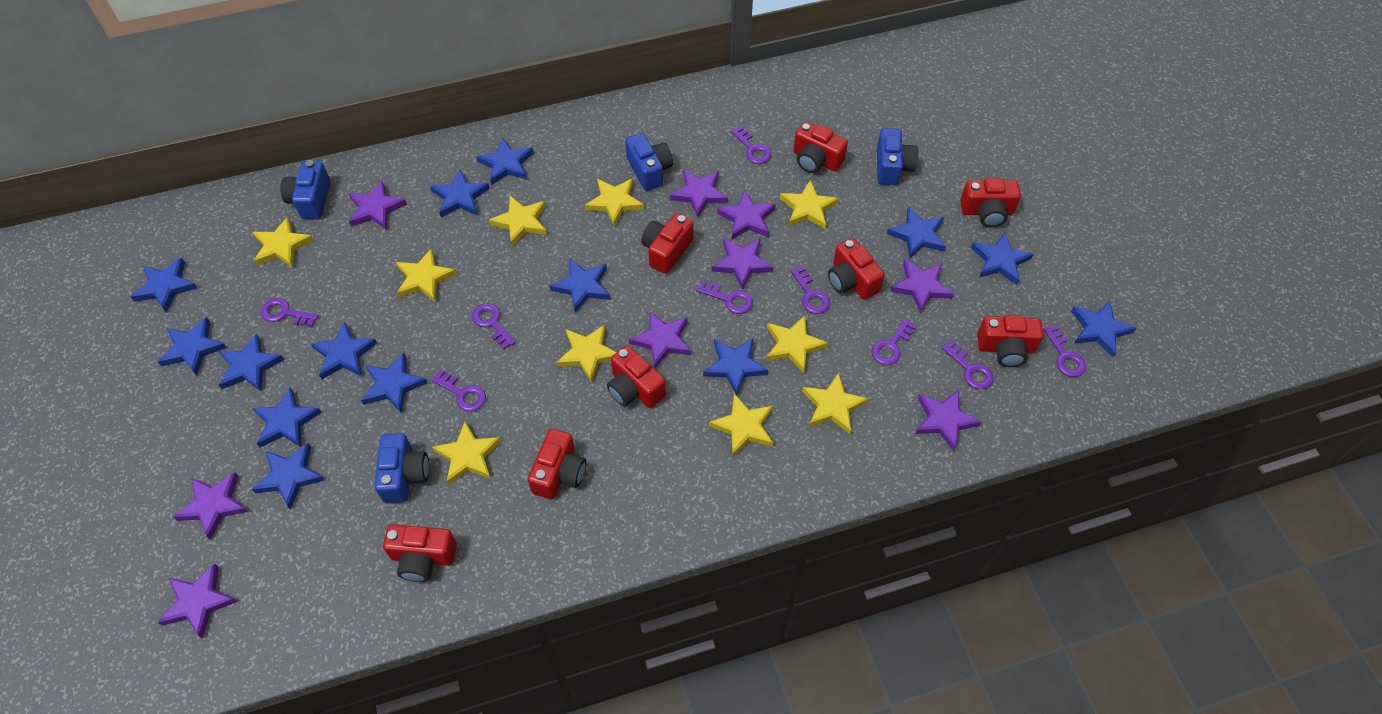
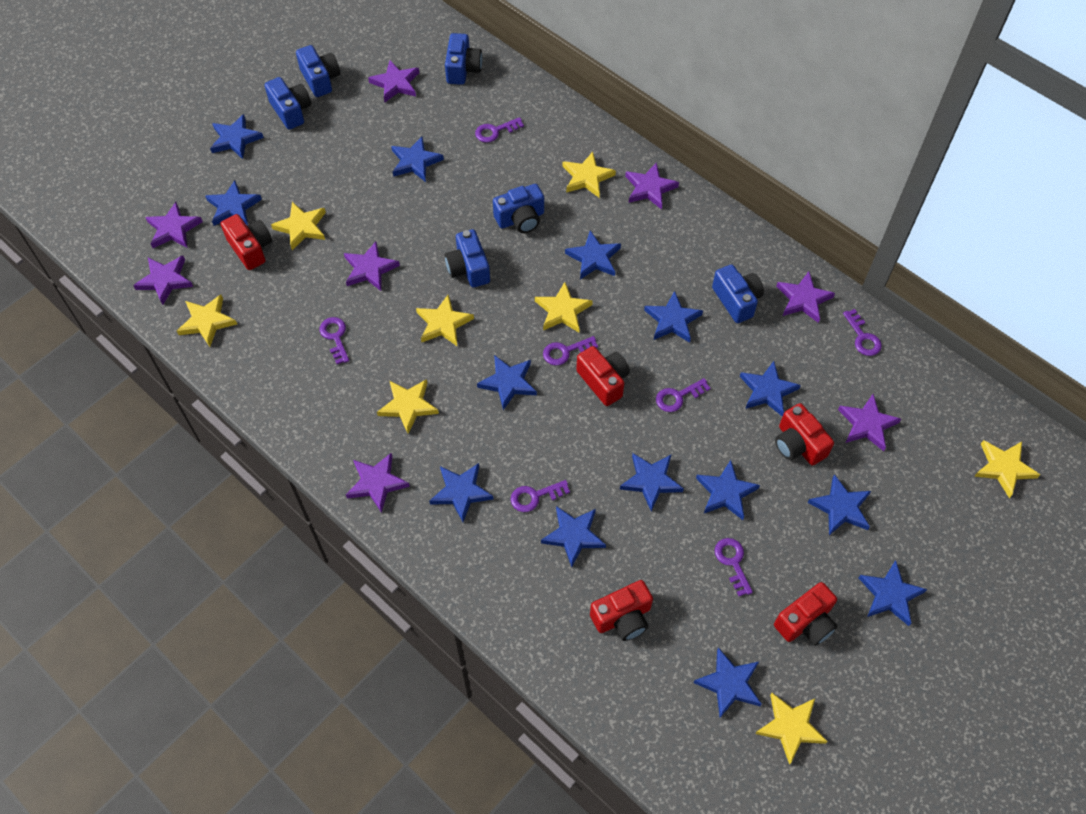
blue camera: [280,160,330,219] [374,433,429,503] [625,133,673,191] [877,128,918,185] = 4 -> [264,77,311,130] [296,45,340,97] [445,33,482,85] [445,229,490,287] [493,184,544,233] [712,264,764,323] = 6
purple key: [260,298,319,327] [431,370,486,412] [472,303,516,349] [696,280,753,314] [731,126,771,164] [791,266,830,314] [872,319,916,365] [942,340,994,389] [1043,325,1086,377] = 9 -> [320,317,349,364] [475,117,524,143] [511,480,570,512] [543,336,598,366] [656,378,711,412] [715,538,753,596] [843,309,882,356] = 7
purple star: [157,564,237,639] [173,473,248,540] [349,180,407,230] [629,311,691,368] [670,169,728,218] [712,238,773,290] [717,190,776,239] [890,259,954,313] [915,390,982,451] = 9 -> [133,256,193,305] [145,202,203,248] [344,242,400,291] [346,453,410,513] [368,60,419,102] [625,162,679,209] [776,271,835,323] [838,394,901,451] = 8
red camera: [383,524,457,582] [527,429,586,500] [607,346,666,408] [641,213,694,274] [794,122,848,173] [828,238,885,300] [960,178,1021,227] [977,315,1043,367] = 8 -> [221,214,272,270] [576,346,630,406] [590,580,653,641] [774,582,837,646] [775,403,834,466] = 5
yellow star: [253,217,314,268] [396,248,457,302] [432,421,502,485] [489,196,547,246] [556,325,617,383] [585,178,644,226] [709,394,773,456] [766,315,828,373] [780,180,839,229] [802,373,869,434] = 10 -> [177,295,237,347] [271,202,326,250] [377,379,439,434] [416,295,474,346] [535,282,593,332] [562,152,616,197] [755,693,828,765] [974,440,1040,498] = 8

